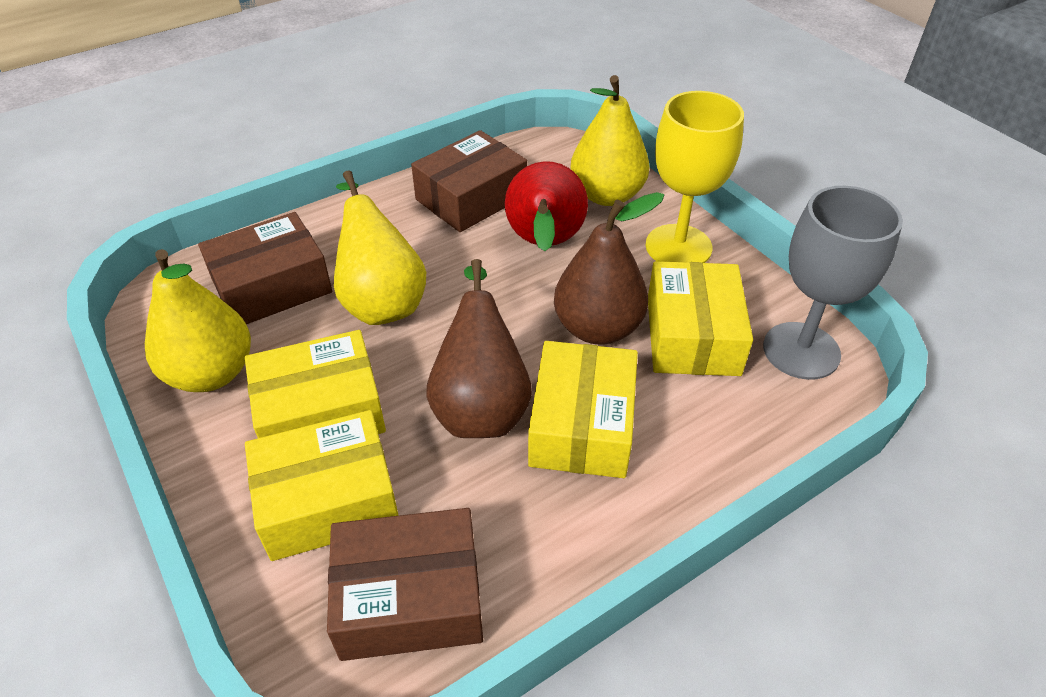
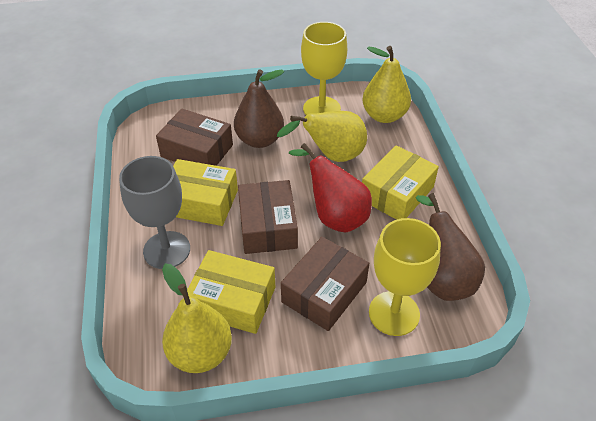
yellow box: [245,330,386,438] [245,410,399,561] [528,341,638,478] [648,261,753,376] = 4 -> [173,159,238,226] [187,250,275,334] [362,145,439,220] = 3
yellow goblet: [646,91,744,263] = 1 -> [301,22,347,115] [369,218,441,336] = 2

